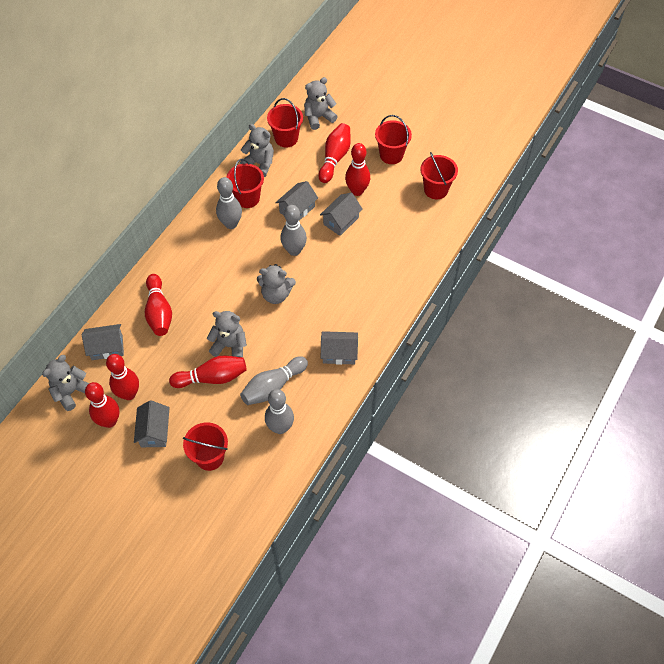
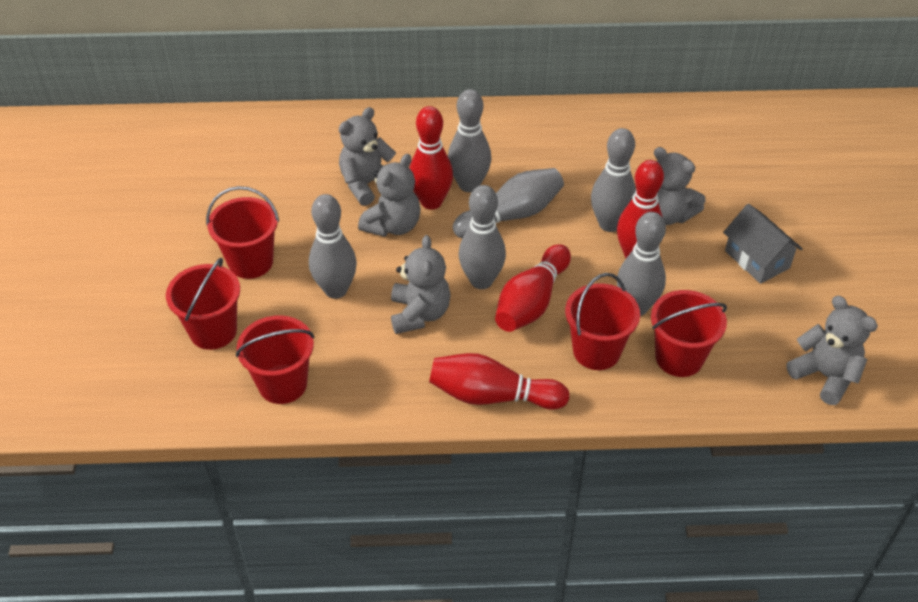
grey bowling pin: [216,177,242,229] [240,356,308,405] [265,389,294,434] [280,205,307,256] = 4 -> [309,194,357,299] [448,89,491,192] [453,168,564,238] [459,185,506,289] [591,128,636,232] [617,212,666,316] = 6
grey house: [82,324,124,360] [134,400,170,447] [275,181,318,221] [320,193,363,236] [321,331,358,365] = 5 -> [723,204,803,284] = 1
red bowling pin: [85,382,120,428] [106,354,139,400] [145,274,172,336] [169,355,247,388] [318,123,351,183] [345,143,370,196] = 6 -> [409,106,453,210] [429,353,569,410] [495,244,571,332] [617,160,664,258] = 4

